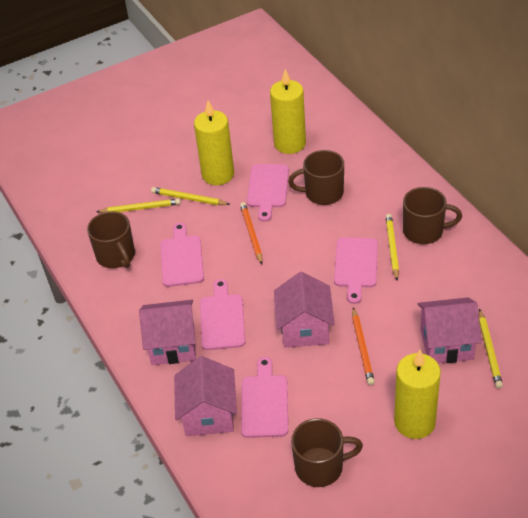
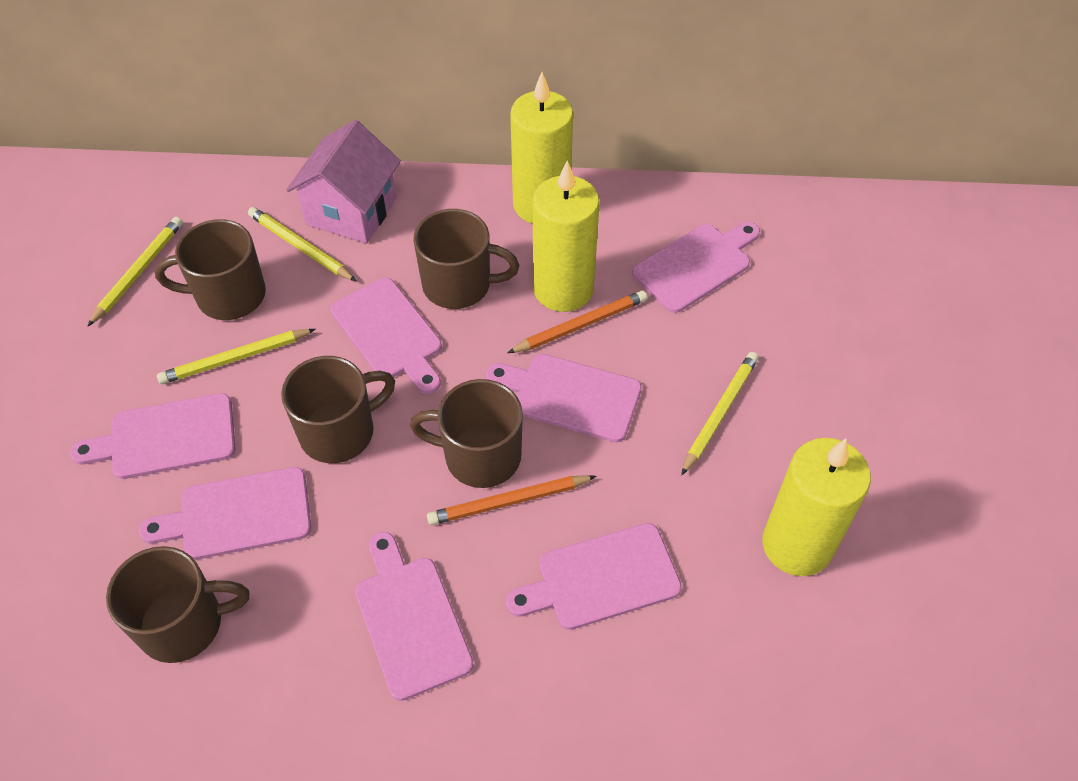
brown mug: [87,211,135,268] [288,150,344,205] [291,418,363,487] [403,187,462,244] = 4 -> [106,546,249,663] [155,219,266,320] [281,356,395,463] [410,379,523,488] [413,209,519,309] = 5
pink cutting board: [160,223,204,287] [200,279,245,350] [241,357,288,438] [247,164,289,222] [334,237,378,304] = 5 -> [70,393,236,479] [139,467,311,560] [331,278,442,394] [355,532,474,701] [486,354,642,442] [506,523,682,630] [632,222,760,313] = 7
pink house: [139,300,196,365] [174,356,237,436] [274,272,335,347] [418,297,482,363] = 4 -> [286,120,401,243] = 1

